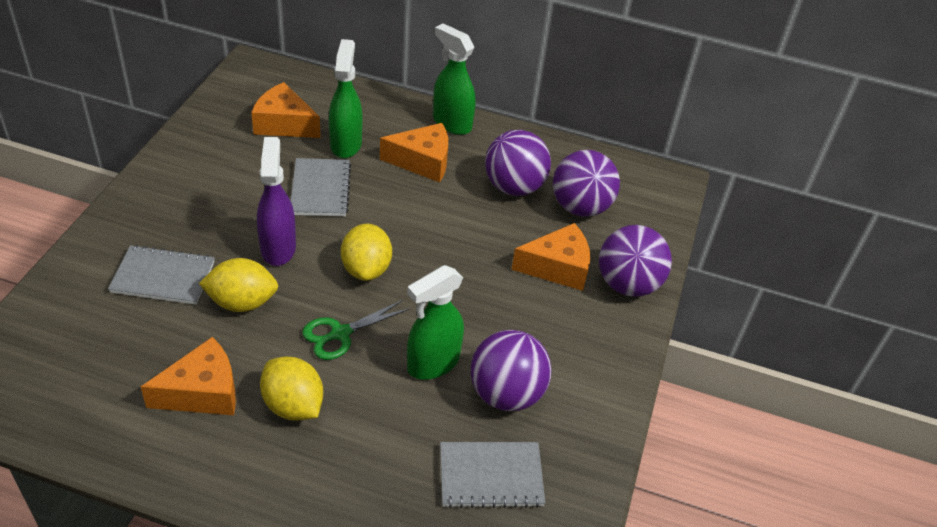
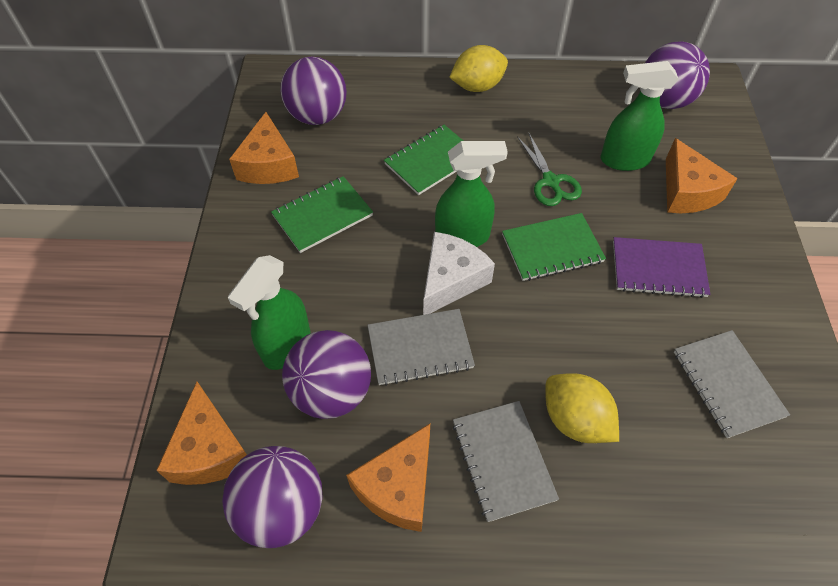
green notebook: none = 0 -> [271,176,373,253] [384,125,463,195] [502,213,606,281] = 3
purple notebook: none = 0 -> [613,237,710,298] = 1
purple spray bottle: [257,137,296,266] = 1 -> none = 0
white cheese: none = 0 -> [423,232,495,315] = 1
yellow lemon: [199,258,278,312] [260,357,323,421] [341,224,392,281] = 3 -> [449,45,508,92] [545,373,619,443] = 2

